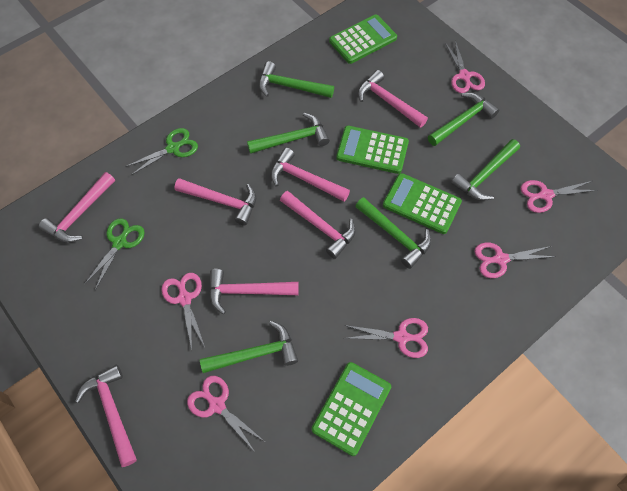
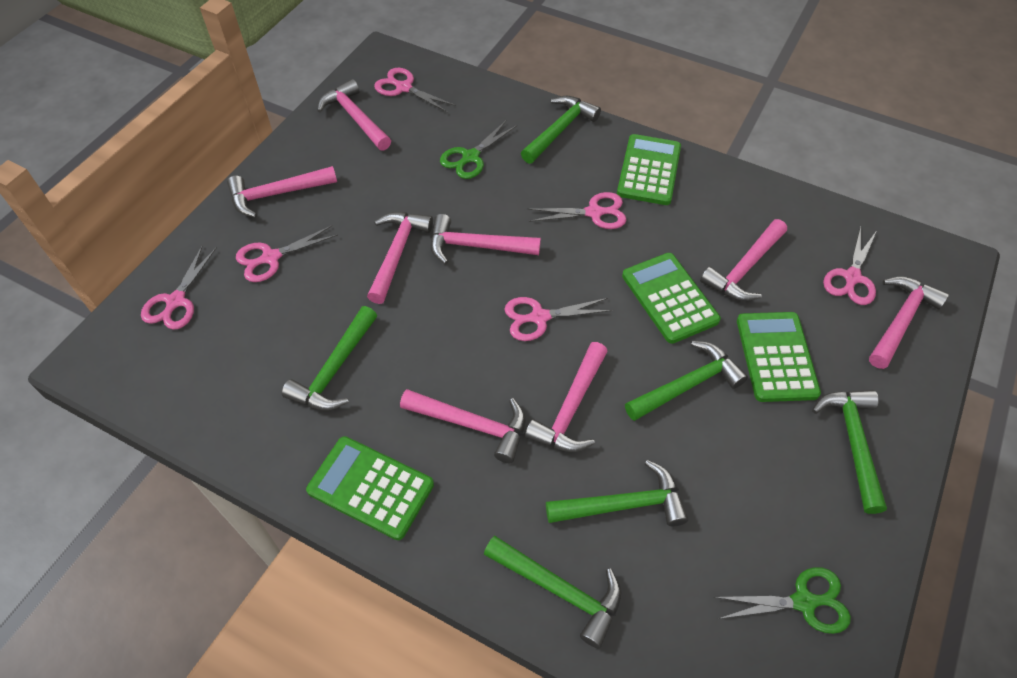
pink hammer: [39,172,115,243] [75,365,137,467] [174,178,256,226] [209,269,299,314] [271,148,350,202] [280,191,356,259] [358,70,428,128] = 7 -> [227,166,337,218] [317,79,391,151] [367,212,433,304] [400,389,526,463] [431,214,541,264] [525,342,608,452] [700,219,787,301] [869,276,949,369] = 8

